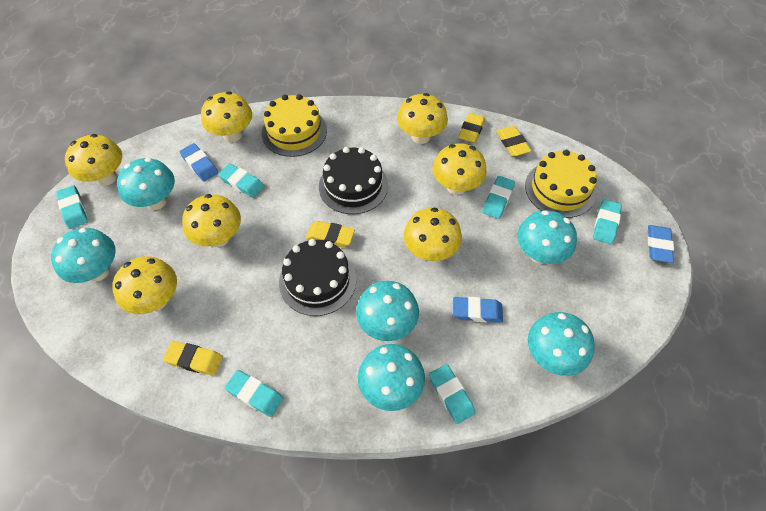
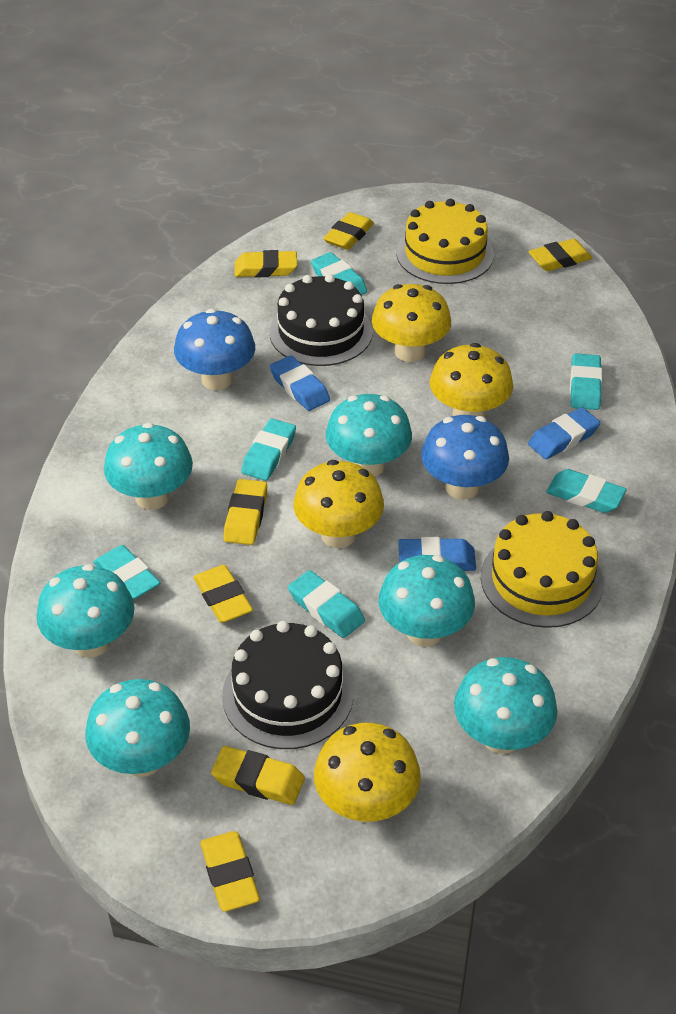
blue mushroom: none = 0 -> [174,309,255,390] [421,415,509,500] = 2
yellow eraser: [163,341,223,376] [306,221,355,247] [458,113,485,143] [496,126,531,156] = 4 -> [194,565,253,623] [200,831,260,912] [211,746,305,805] [223,479,267,545] [235,250,297,278] [323,212,374,250] [528,239,593,271] = 7
yellow mushroom: [65,134,122,186] [112,256,177,314] [182,194,241,247] [201,91,252,142] [397,93,448,144] [404,207,462,261] [433,143,487,195] = 7 -> [293,460,384,548] [314,723,421,823] [372,284,451,362] [430,343,513,417] = 4

